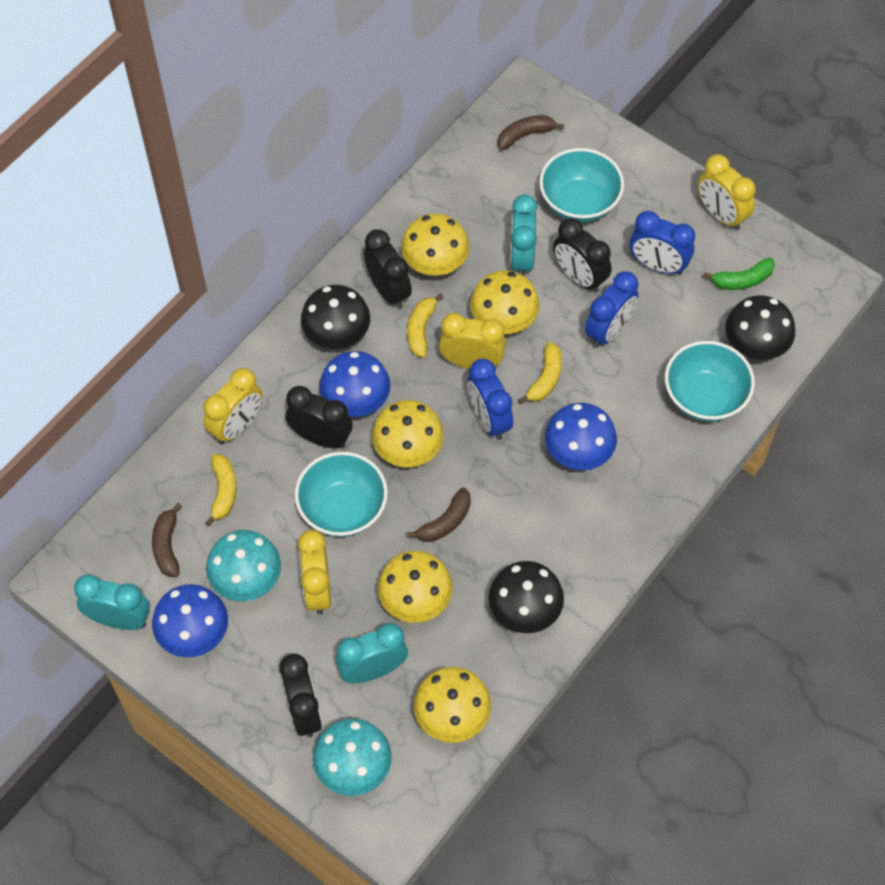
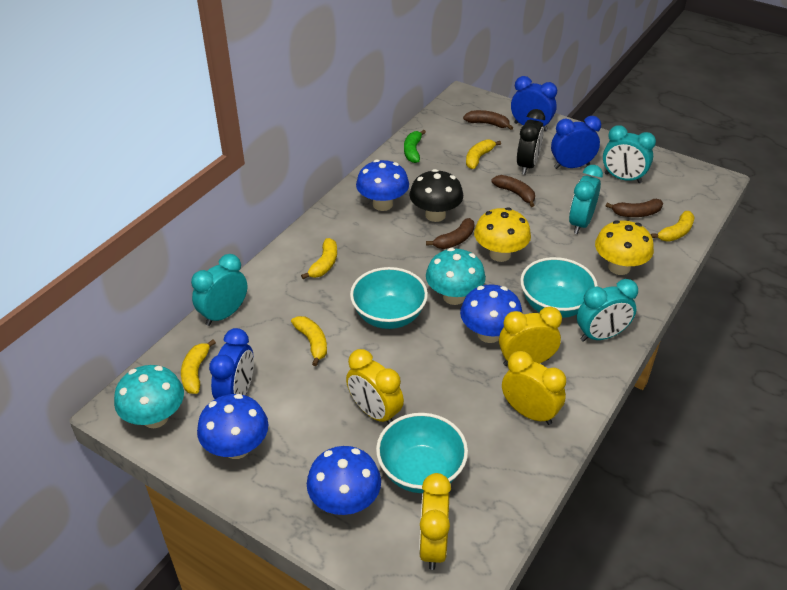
black clock: [280,654,322,737] [285,386,353,448] [364,229,412,309] [553,218,612,293] = 4 -> [517,109,545,175] = 1
black mushroom: [301,285,370,349] [488,561,564,633] [725,295,795,360] = 3 -> [409,169,463,222] = 1
blue mushroom: [152,584,228,657] [319,351,390,417] [545,403,617,470] = 3 -> [197,394,269,459] [307,446,381,515] [356,159,409,211] [460,284,523,343] = 4
brown banana: [152,503,182,577] [406,488,471,542] [498,115,564,150] = 3 -> [426,218,475,249] [463,110,513,130] [491,175,535,207] [606,199,663,217] = 4
turquoise clock: [74,574,150,630] [336,623,408,683] [510,194,537,276] = 3 -> [191,254,247,326] [569,165,603,234] [577,279,638,342] [603,125,656,183] = 4
yellow banana: [205,454,237,526] [407,294,444,358] [518,342,562,404] = 3 -> [181,339,216,394] [291,316,327,366] [301,238,337,279] [466,139,501,169] [651,211,695,241] = 5
yellow mushroom: [372,400,444,467] [378,551,453,623] [401,214,469,276] [413,667,491,743] [470,271,540,334] = 5 -> [474,207,531,262] [595,220,654,275] = 2

